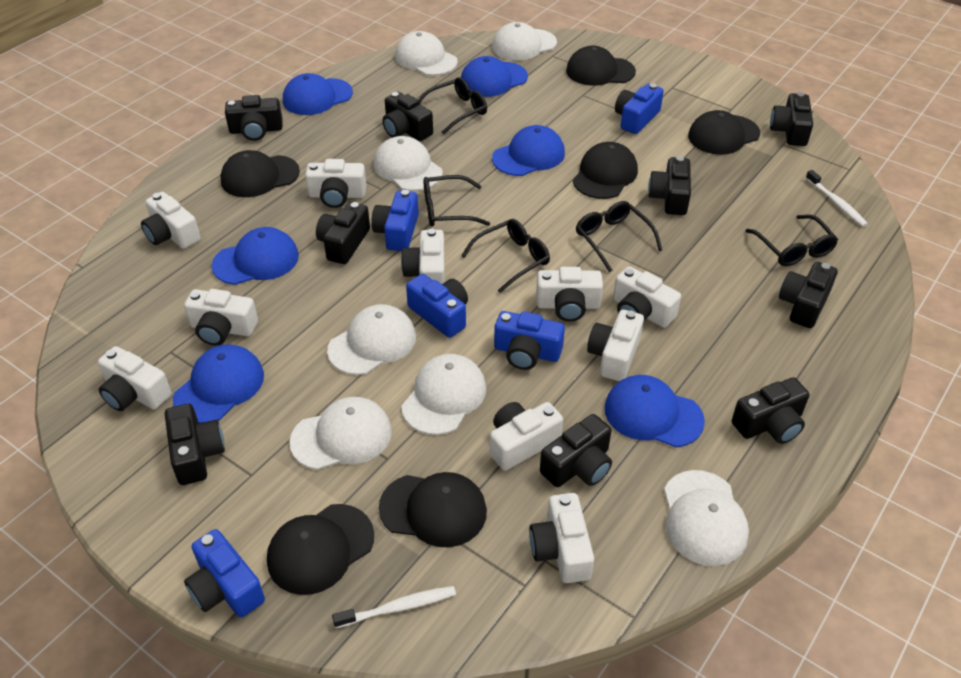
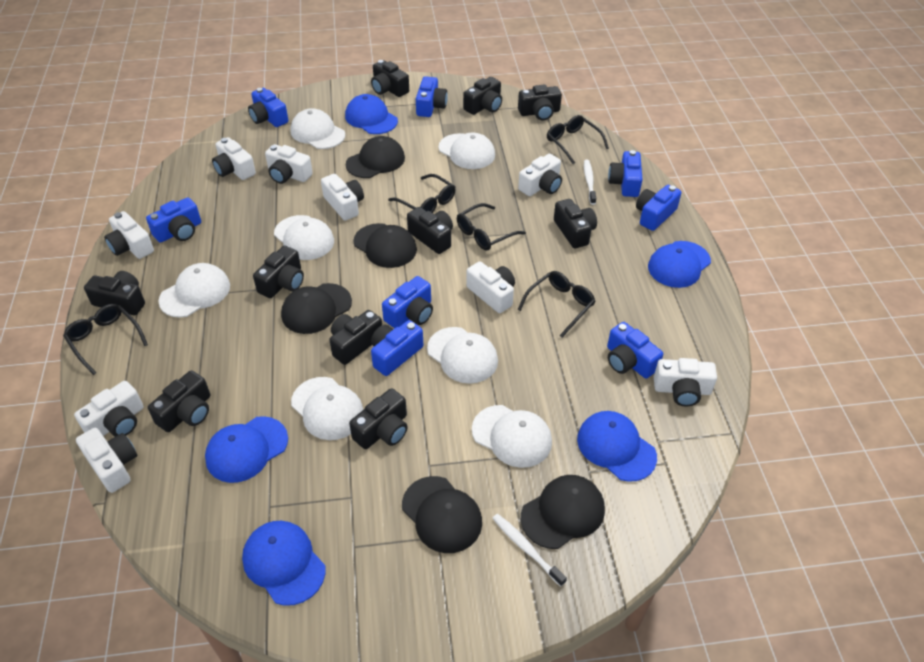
black camera: [165,404,225,485] [225,95,283,141] [316,202,370,264] [382,92,433,141] [540,414,612,487] [648,156,691,215] [732,377,809,444] [770,92,813,146] [779,262,837,328] = 9 -> [84,271,145,315] [148,371,210,432] [253,246,304,298] [330,310,382,365] [349,388,408,449] [371,60,409,97] [407,207,453,254] [463,77,502,115] [518,85,562,120] [554,199,597,248] = 10
black cap: [220,150,300,197] [267,504,374,595] [379,472,487,547] [566,46,636,86] [573,142,638,199] [688,110,760,155] = 6 -> [281,283,352,334] [346,136,405,178] [353,223,417,268] [402,476,482,553] [521,475,605,549] = 5
blue camera: [184,529,265,618] [371,190,419,251] [406,274,468,338] [494,311,565,370] [615,83,664,134] = 5 -> [146,198,201,243] [248,88,288,127] [371,320,423,376] [382,276,433,328] [416,76,448,117] [607,322,663,379] [608,150,643,197] [636,185,681,231] = 8
blue cap: [173,344,264,423] [212,227,299,285] [283,73,353,115] [461,56,528,97] [492,125,565,176] [604,375,705,447] = 6 -> [205,416,288,483] [242,521,325,606] [345,94,398,134] [577,411,657,482] [648,241,711,288] = 5
white camera: [98,346,171,411] [141,192,201,249] [184,289,258,346] [305,159,366,208] [401,229,445,284] [490,402,563,471] [529,493,594,583] [536,267,603,322] [587,310,644,382] [613,266,681,328] = 10 -> [74,381,144,437] [76,428,137,493] [104,211,154,259] [212,137,256,180] [265,144,313,184] [321,174,364,220] [466,261,515,313] [518,154,562,196] [654,358,717,406] = 9

